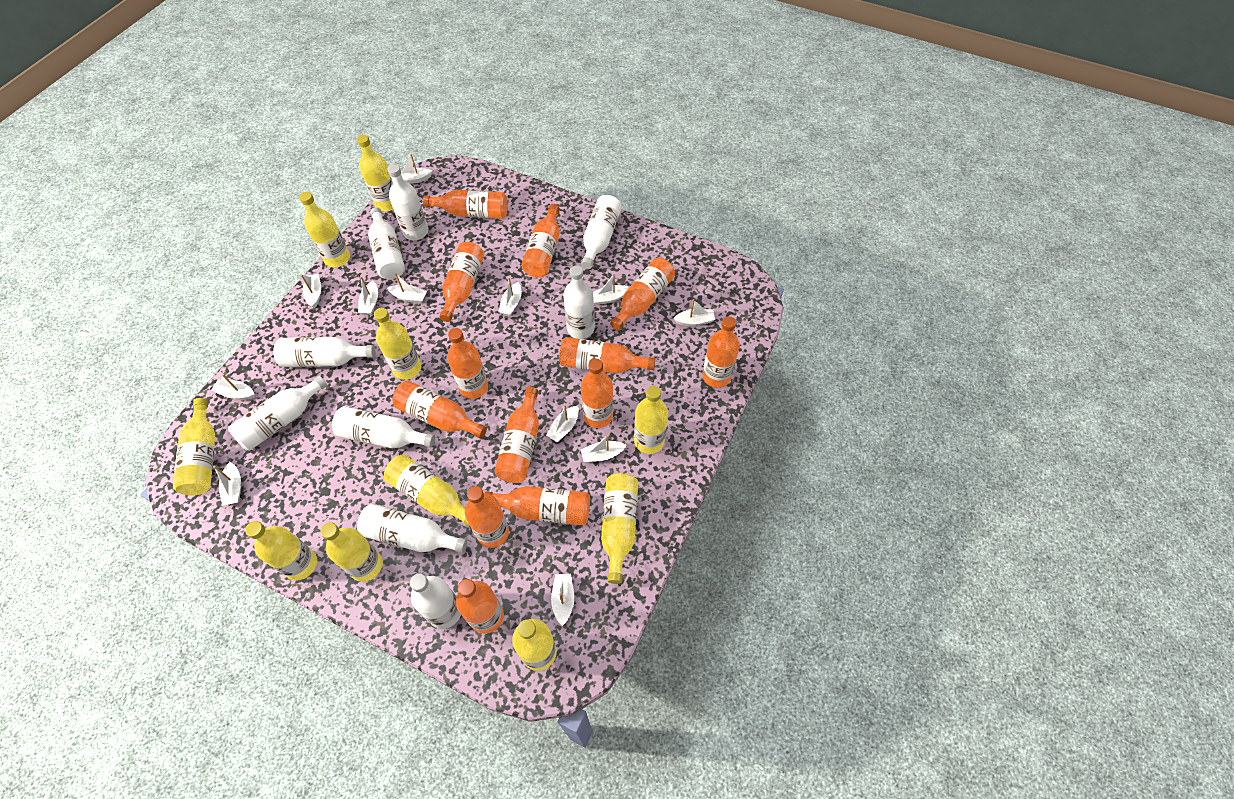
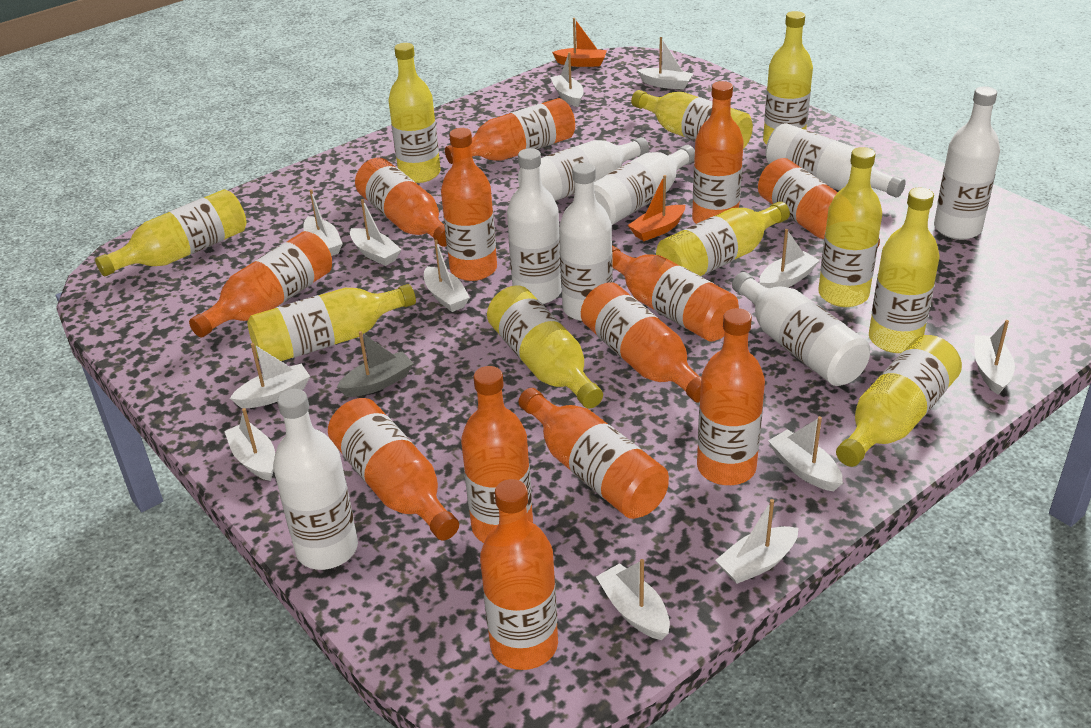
grey boat: none = 0 -> [337,331,414,397] = 1
orange boat: none = 0 -> [552,18,607,67] [628,175,685,241] = 2
white bottle: [228,376,328,451] [273,337,375,367] [332,406,435,448] [357,504,468,553] [368,207,405,279] [388,164,428,240] [410,574,461,629] [563,265,595,339] [581,195,622,269] = 9 -> [273,389,358,570] [507,148,562,304] [518,137,649,201] [559,163,613,321] [594,145,695,225] [732,272,870,386] [766,123,906,198] [934,86,1000,240] = 8

